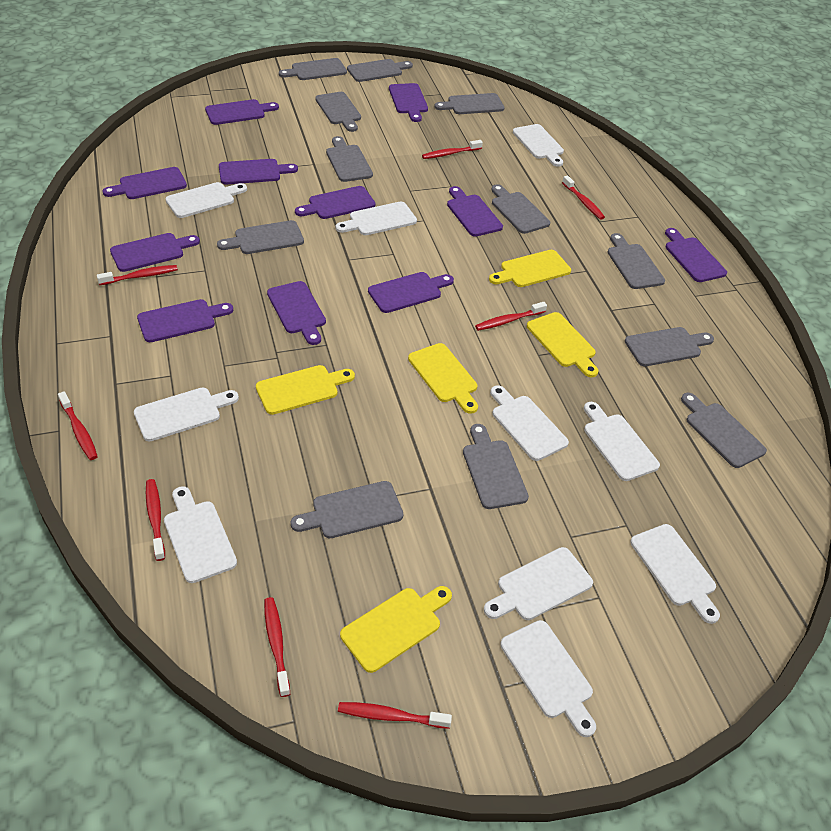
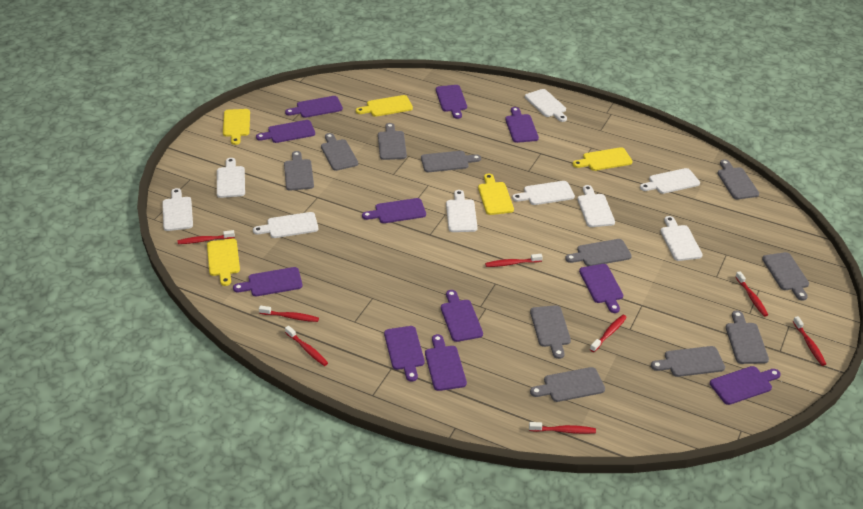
grey cutting board: [217,220,304,254] [279,58,347,80] [291,481,403,538] [315,92,361,132] [326,136,373,182] [347,59,413,82] [434,93,505,114] [463,424,529,509] [491,184,550,234] [607,233,665,289] [625,327,714,366] [681,393,767,468] = 12 -> [284,151,314,191] [321,133,358,171] [378,123,407,160] [421,151,481,172] [530,305,571,359] [530,367,605,402] [565,239,632,266] [651,346,725,377] [717,159,759,199] [726,311,769,364] [762,252,809,301] = 11
white cutting board: [134,387,239,441] [164,486,237,583] [165,182,247,218] [336,202,417,235] [484,547,593,620] [490,385,569,461] [500,620,596,737] [513,124,564,167] [584,402,660,481] [630,524,720,624] = 10 -> [162,188,193,231] [217,158,245,198] [253,212,318,238] [446,190,477,232] [512,181,575,205] [525,89,567,122] [578,185,615,227] [640,168,700,194] [660,216,703,261] = 9

